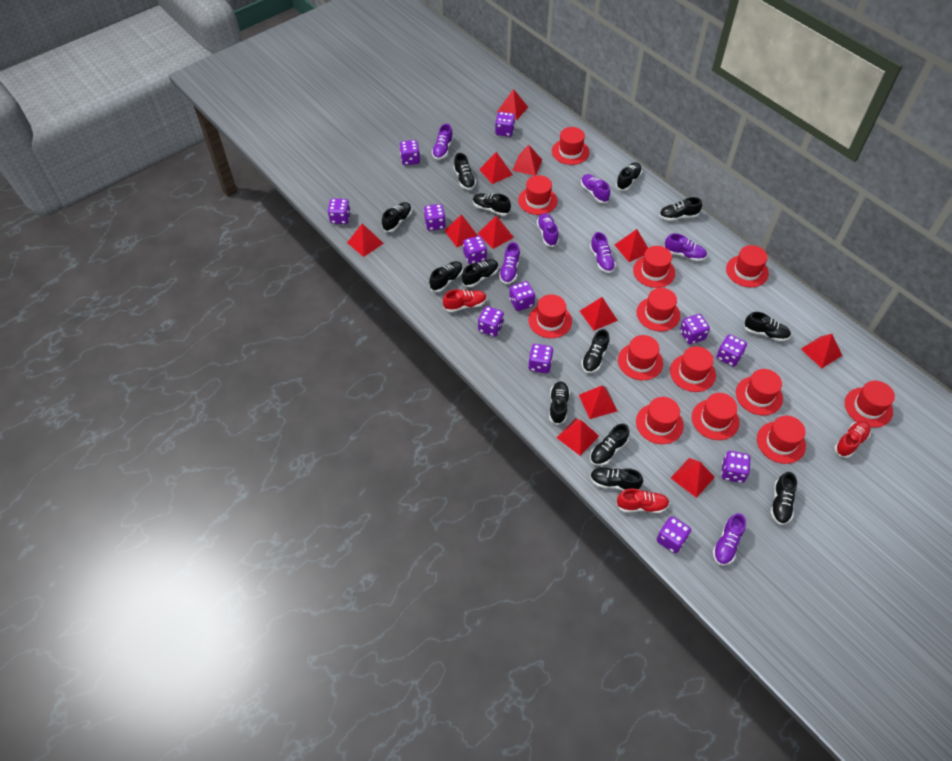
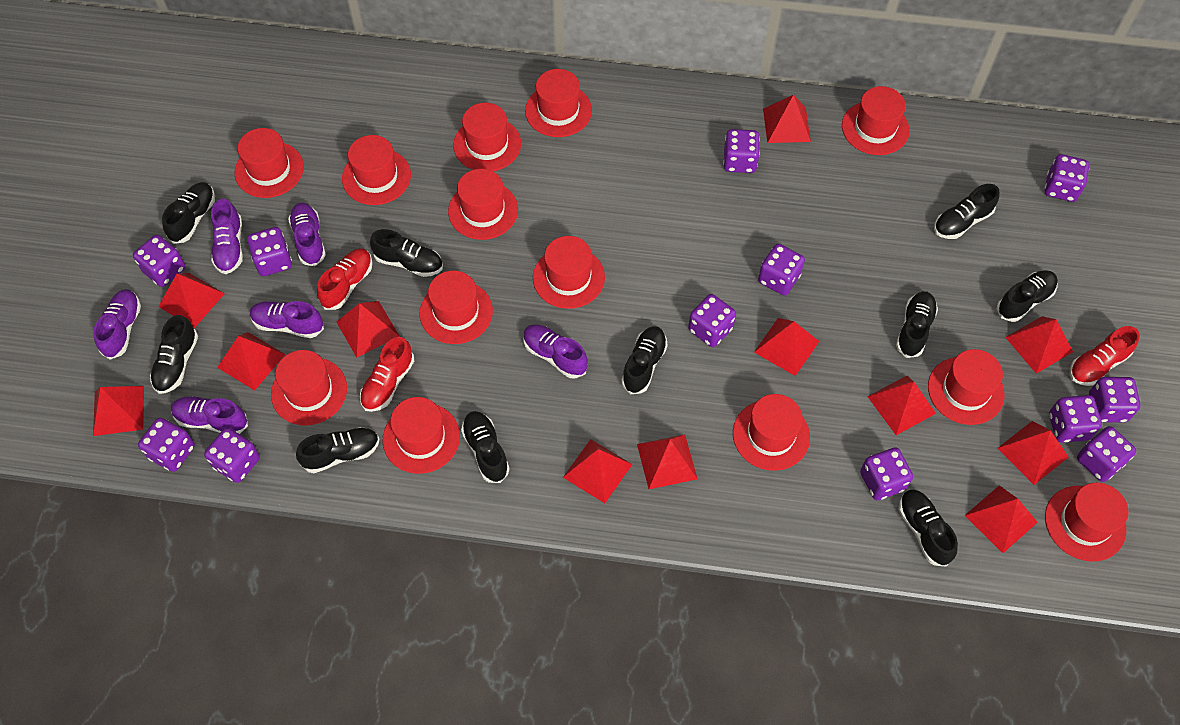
black shoe: [382,202,412,232] [429,261,463,292] [453,153,476,190] [462,259,499,287] [473,193,511,216] [549,381,570,425] [582,329,609,373] [590,424,629,466] [590,467,643,491] [616,162,642,191] [659,197,702,221] [744,312,791,341] [771,472,797,525] = 13 -> [150,315,198,394] [162,182,215,244] [296,427,379,473] [370,229,443,277] [461,411,510,483] [621,326,667,394] [896,291,938,358] [899,489,958,566] [934,184,999,239] [997,270,1058,322] = 10
purple shoe: [432,124,453,160] [499,242,520,284] [537,213,559,247] [581,174,610,203] [590,232,616,273] [664,233,707,261] [713,513,746,565] = 7 -> [93,289,141,360] [171,396,248,434] [211,199,243,274] [250,301,324,338] [288,203,326,266] [523,324,588,379] = 6

